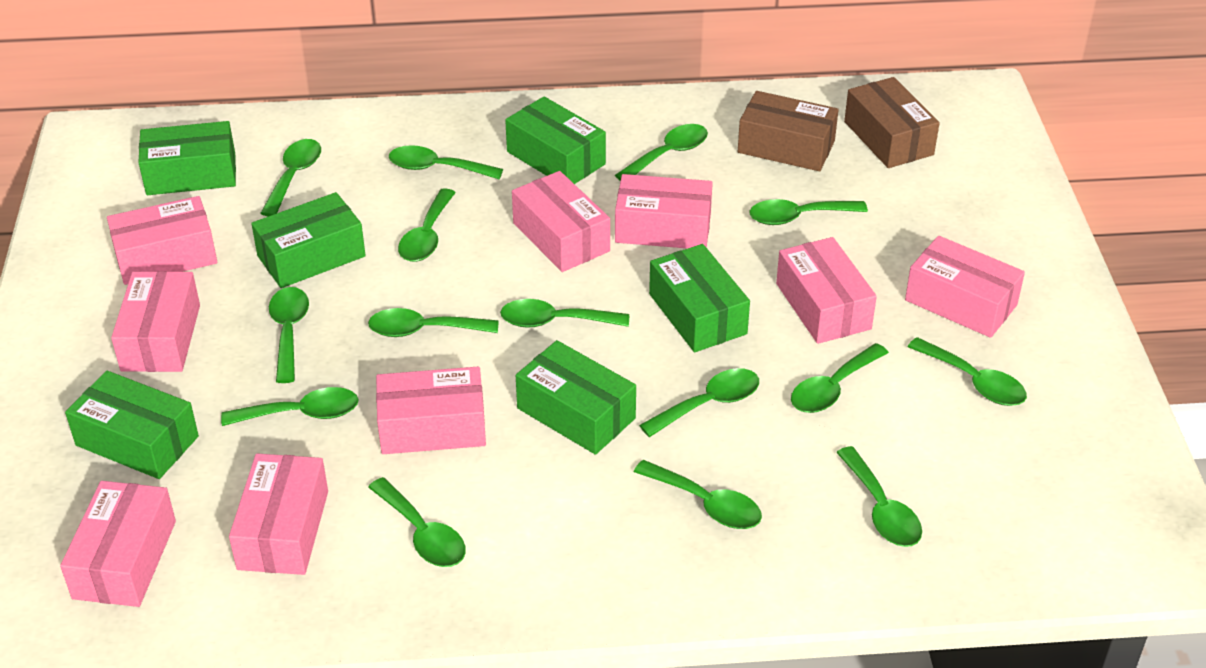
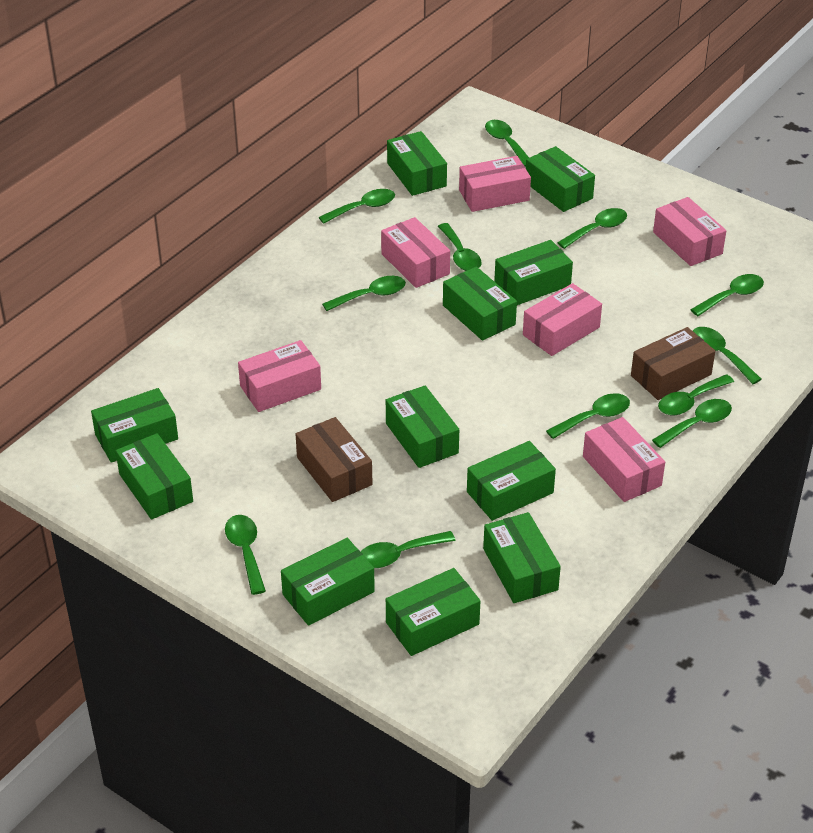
green box: [65,371,199,479] [138,121,236,195] [251,192,366,288] [505,97,606,184] [516,340,636,455] [649,244,750,352] = 6 -> [91,388,178,463] [116,433,193,520] [281,538,375,626] [386,386,459,468] [386,568,480,656] [387,131,447,196] [443,267,517,341] [467,441,556,521] [483,512,561,603] [494,240,573,305] [526,146,595,212] = 11
green spoon: [221,387,359,426] [260,139,321,216] [269,287,309,383] [368,308,498,337] [368,477,466,567] [389,145,503,179] [398,188,456,262] [500,299,629,328] [615,124,708,181] [634,460,762,529] [639,368,759,437] [750,199,868,225] [791,343,889,413] [836,446,922,547] [907,337,1027,406] = 15 -> [225,515,266,595] [319,189,395,224] [322,276,406,311] [361,531,456,568] [438,223,481,271] [485,120,529,167] [546,393,630,439] [557,208,627,249] [652,399,732,448] [658,374,734,415] [690,274,764,316] [693,327,762,384] = 12
pink box: [60,481,176,607] [107,196,217,285] [111,271,200,372] [229,453,328,575] [376,367,486,454] [512,171,610,272] [615,174,713,249] [776,237,877,344] [905,236,1025,338] = 9 -> [238,340,321,412] [381,217,450,288] [459,156,531,212] [523,283,602,356] [583,417,665,502] [653,197,726,266] = 6

